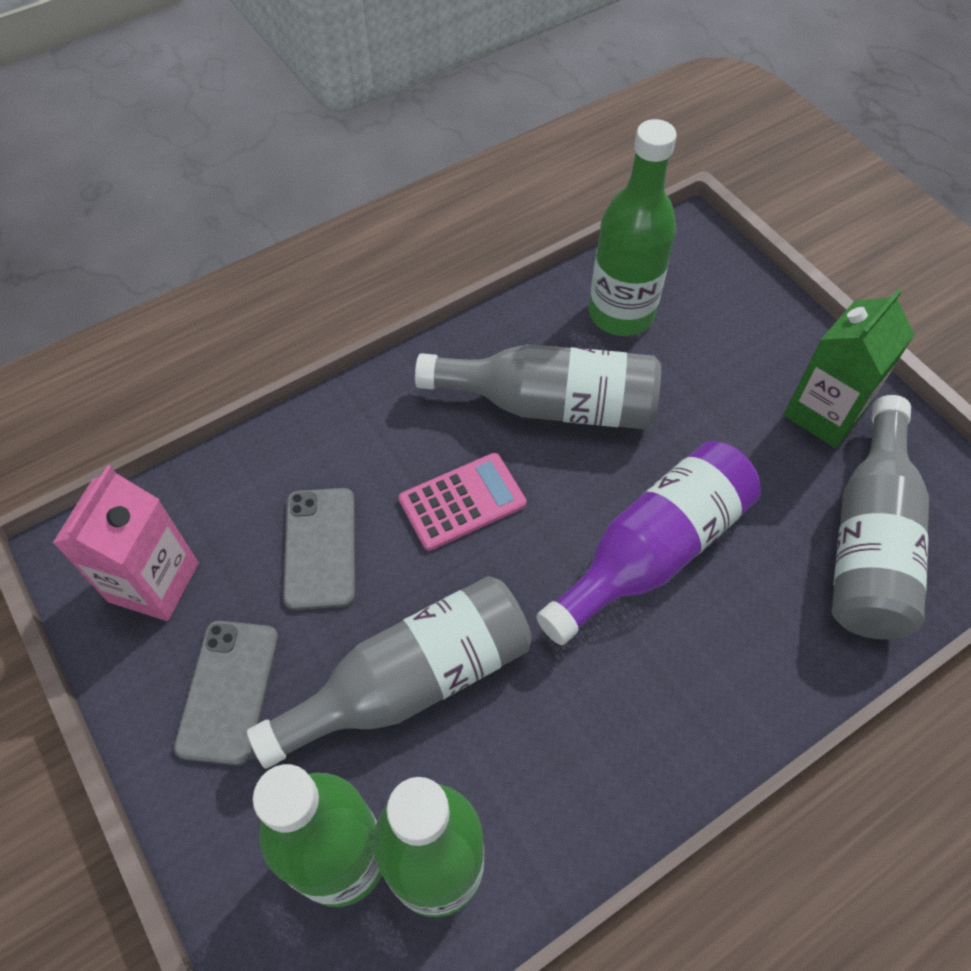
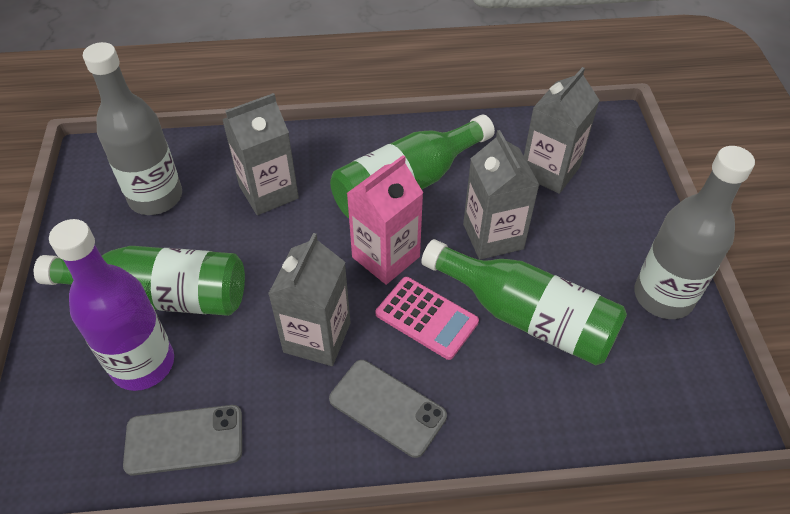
green carton: [784,289,915,448] = 1 -> none = 0
grey bottle: [247,576,532,769] [415,344,661,429] [832,395,929,640] = 3 -> [83,42,182,215] [634,146,755,319] = 2
grey carton: none = 0 -> [222,93,299,215] [268,233,351,366] [463,130,539,260] [524,67,600,194] = 4

